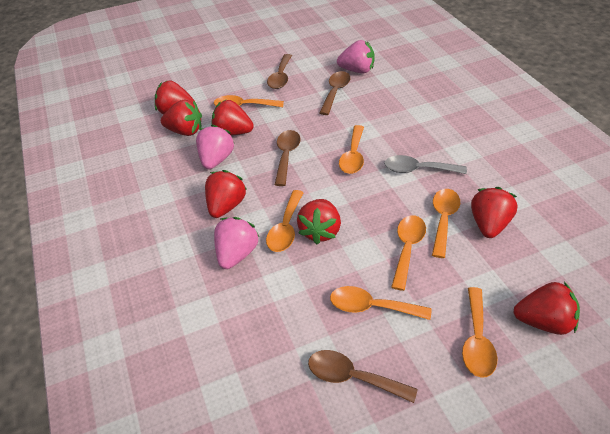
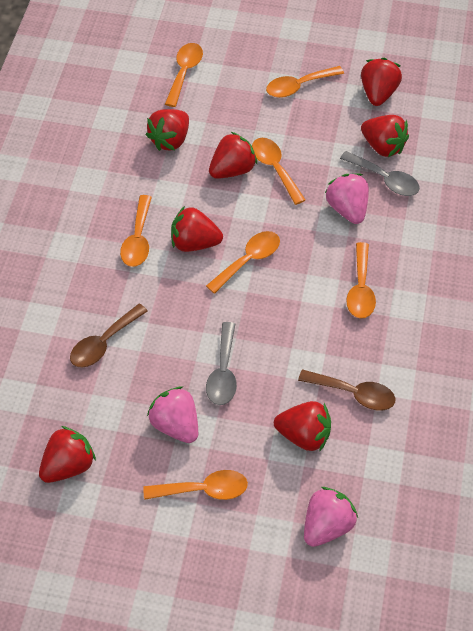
brown spoon: [267,54,292,89] [274,130,300,186] [308,350,418,403] [319,71,351,115] = 4 -> [70,303,148,368] [298,369,396,410] = 2
grey spoon: [384,155,467,174] = 1 -> [206,322,237,405] [340,151,420,196] = 2

